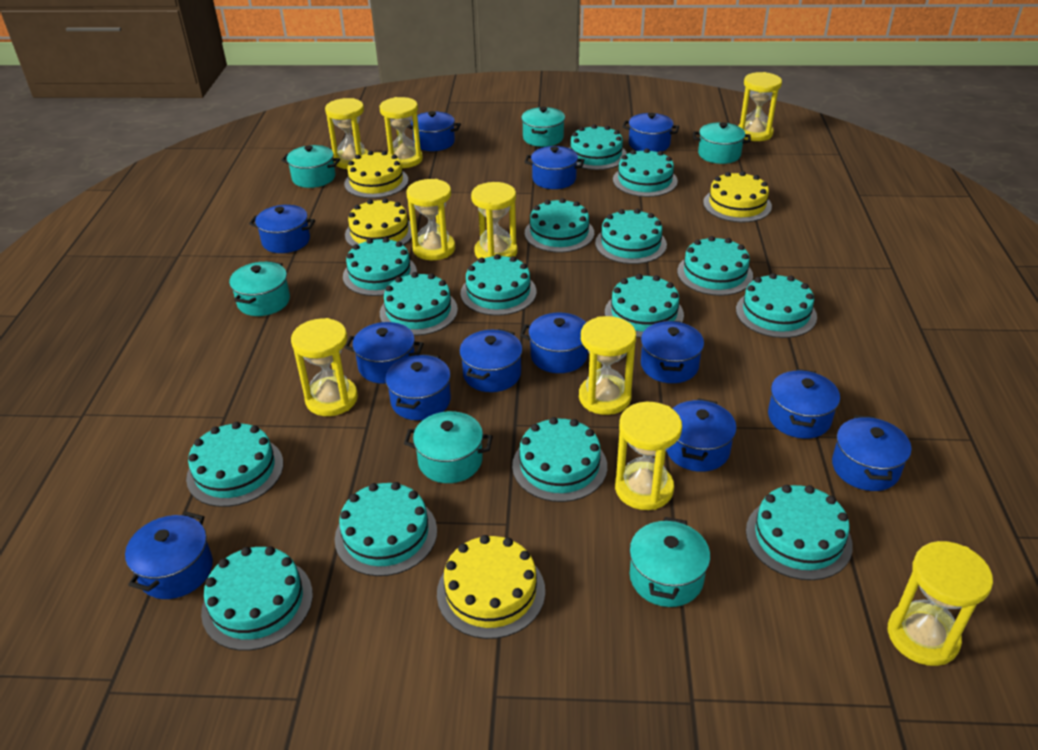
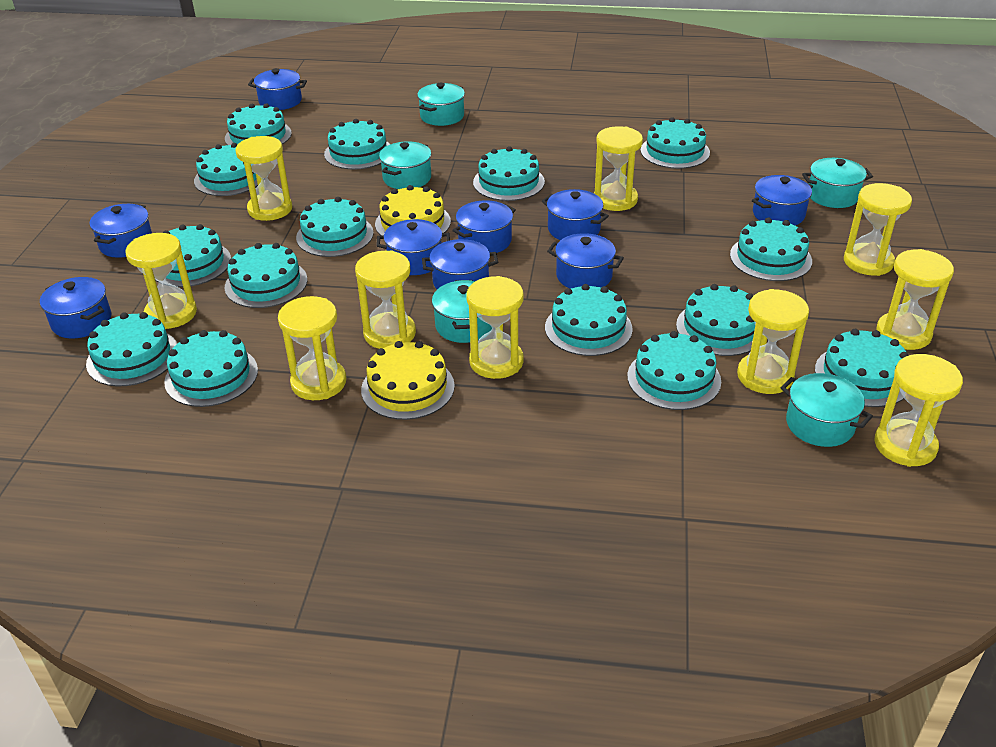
blue pot: [125,511,213,599] [249,205,315,253] [344,322,424,384] [385,354,451,420] [407,111,461,151] [459,329,523,392] [520,312,588,373] [525,146,584,189] [622,113,679,152] [641,320,704,383] [666,398,737,472] [768,369,840,439] [832,415,911,491] = 13 -> [40,277,111,338] [90,204,152,258] [248,68,307,110] [376,219,450,275] [422,239,498,289] [452,200,516,253] [542,189,609,240] [547,233,624,289] [752,175,813,225] = 9
turquoise pot: [229,261,290,316] [281,145,340,188] [404,411,493,483] [521,107,565,147] [629,517,710,607] [693,122,751,164] = 6 -> [379,141,431,189] [417,83,465,126] [432,280,492,343] [781,373,873,447] [802,158,873,208] = 5
yellow cake: [344,151,409,198] [345,198,412,247] [437,535,545,639] [703,171,772,222] = 4 -> [361,341,455,420] [375,185,451,235] = 2
yellow hourglass: [291,318,358,416] [325,98,368,169] [379,97,423,168] [407,179,455,260] [471,182,518,259] [579,316,636,415] [615,402,682,510] [738,72,782,141] [888,541,993,666] = 9 -> [125,233,197,329] [235,136,292,221] [278,296,346,400] [355,250,416,349] [466,276,523,379] [594,126,643,211] [737,289,809,394] [844,183,912,276] [875,354,963,467] [877,249,954,350] = 10

